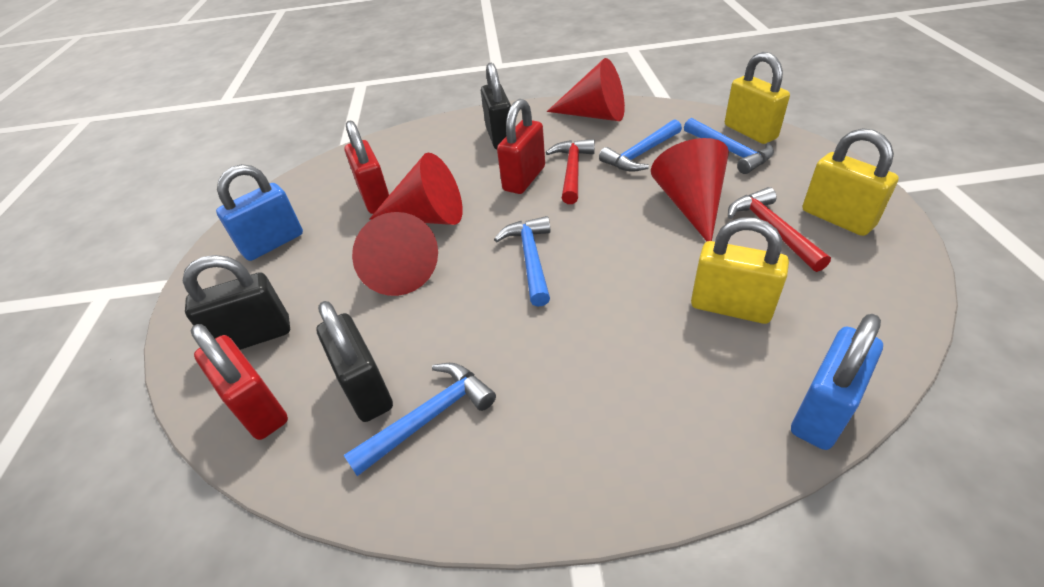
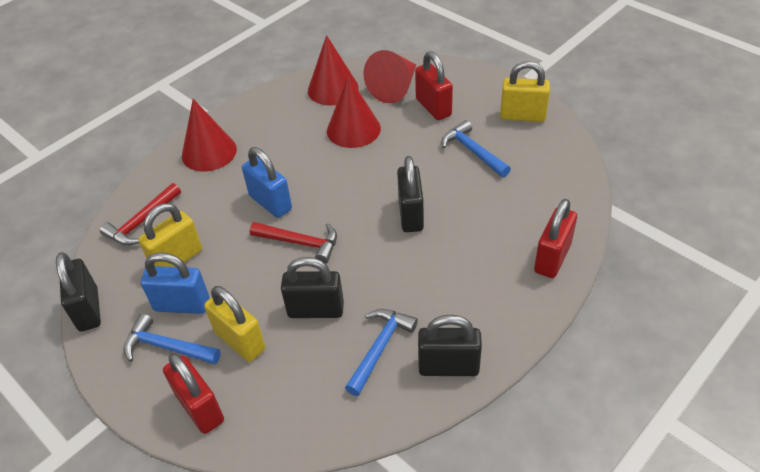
black padlock: [182,255,290,350] [316,301,393,422] [481,63,511,149] = 3 -> [56,252,101,332] [281,257,344,318] [397,156,424,232] [418,315,482,376] = 4
blue hammer: [344,363,496,476] [494,216,551,307] [599,119,682,172] [684,118,774,174] = 4 -> [123,314,221,365] [345,309,418,396] [441,120,511,177] = 3

